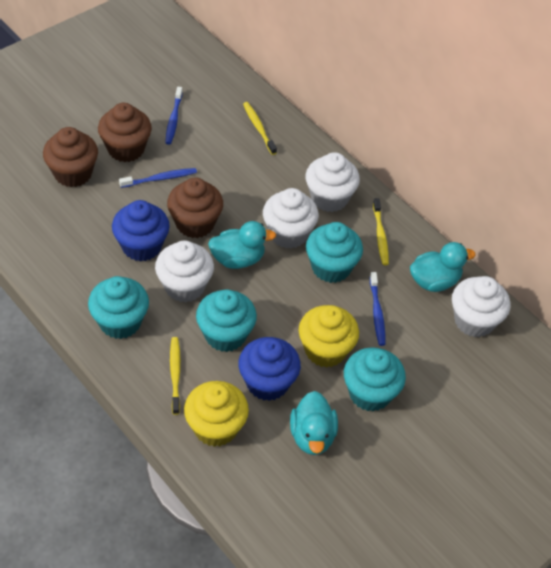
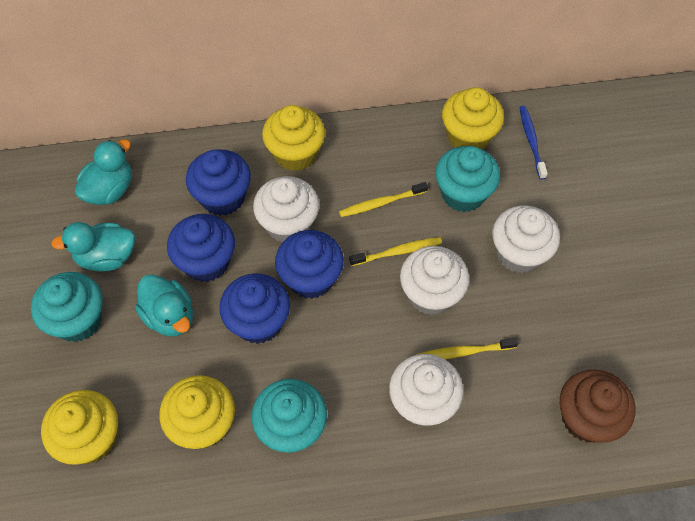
blue cupcake: [112,200,170,262] [238,337,301,401] = 2 -> [167,214,235,282] [186,149,251,216] [219,274,290,344] [275,230,344,299] = 4
blue toothbrush: [119,168,197,188] [165,87,183,145] [370,272,385,346] = 3 -> [519,106,548,180] = 1
brown cupcake: [43,127,98,187] [98,103,152,162] [167,177,223,238] = 3 -> [560,369,635,443] = 1
turquoise cupcake: [88,276,149,339] [196,289,257,352] [306,222,363,283] [344,347,406,411] = 4 -> [31,272,103,342] [251,379,327,453] [435,146,500,212] = 3
yellow cupcake: [184,381,249,447] [299,305,359,368] = 2 -> [41,390,118,465] [159,375,235,449] [262,105,325,171] [442,87,504,149] = 4

